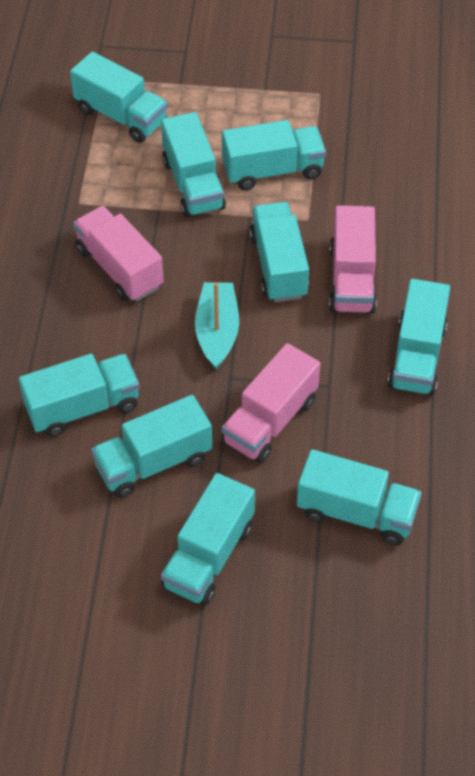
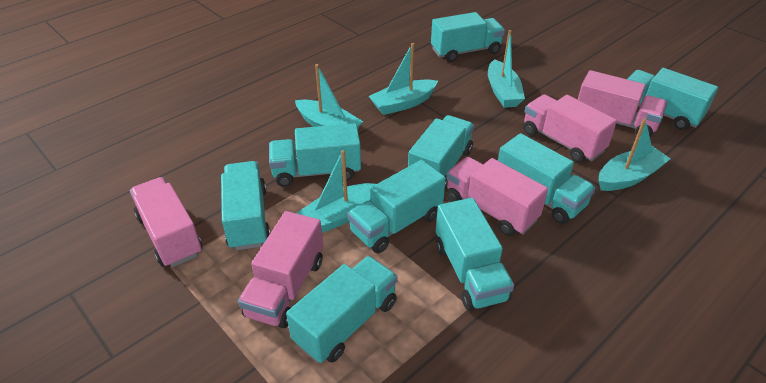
pink truck: [73,206,164,301] [222,343,321,463] [329,205,377,314] = 3 -> [130,177,202,267] [238,211,323,328] [446,157,548,236] [523,94,617,162] [578,70,667,137] = 5
turquoise boat: [195,282,239,369] = 1 -> [295,64,363,128] [296,150,376,233] [369,43,438,115] [488,30,525,108] [599,119,670,191] = 5

